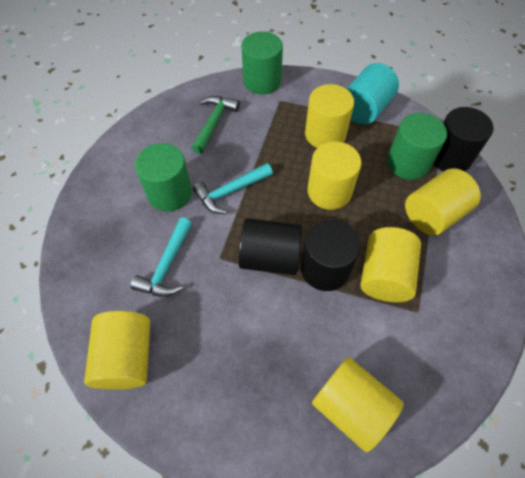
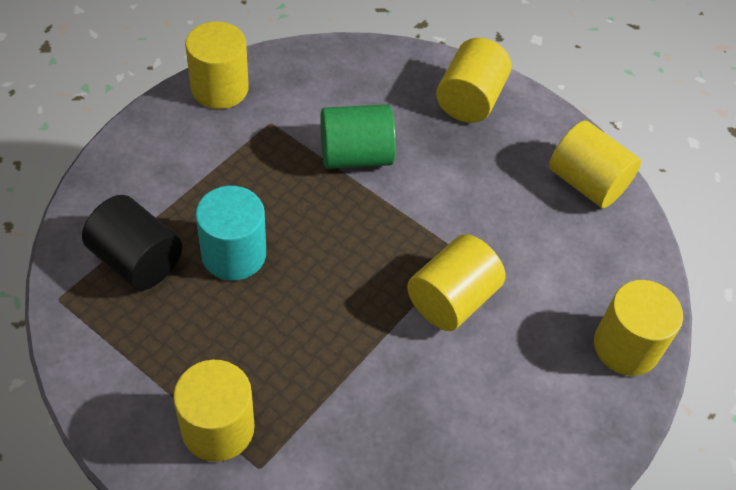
black cylinder: [238,218,302,275] [301,220,360,291] [433,107,493,171] = 3 -> [82,195,182,290] = 1
green cylinder: [135,143,192,211] [242,32,283,94] [387,113,447,180] = 3 -> [320,104,396,169] = 1
green hammer: [192,96,240,154] = 1 -> none = 0
turquoise hammer: [130,217,192,297] [193,163,273,214] = 2 -> none = 0

